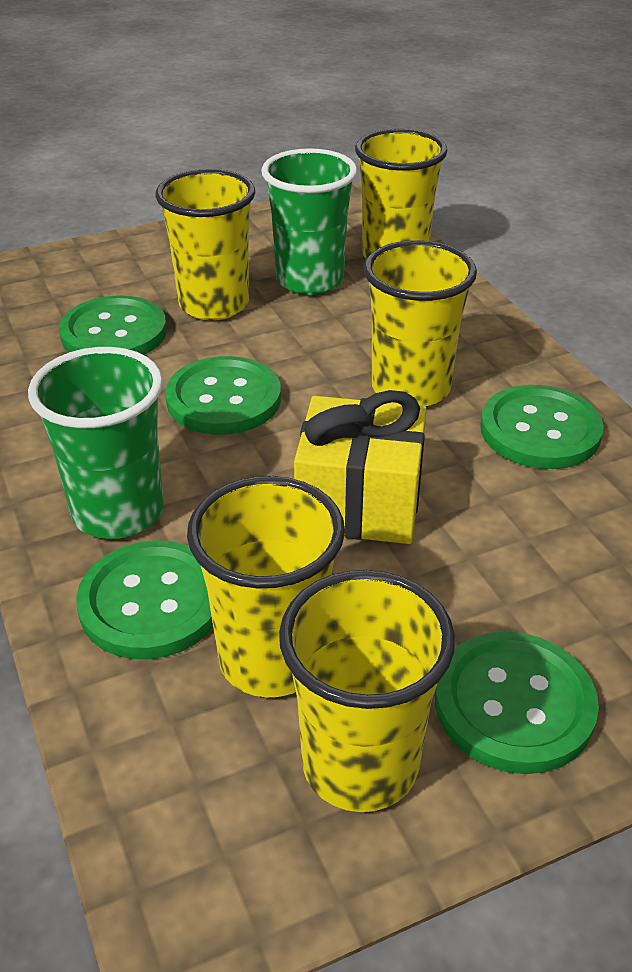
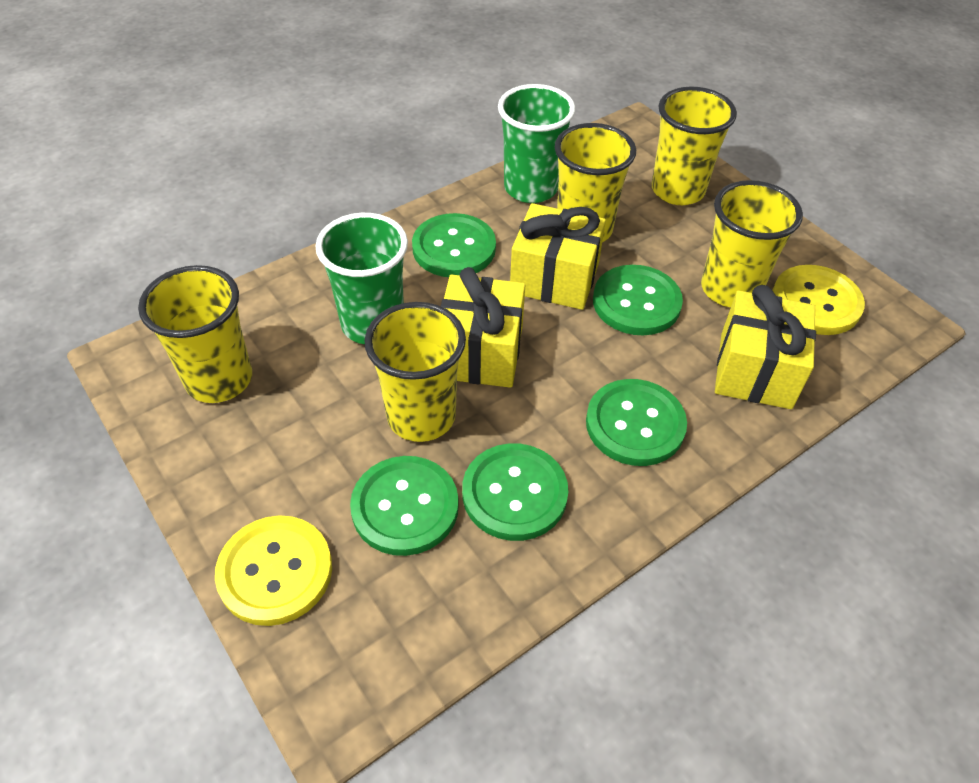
yellow button: none = 0 -> [215,515,332,626] [773,265,865,335] = 2
yellow gift: [294,390,427,544] = 1 -> [441,267,525,388] [510,203,606,310] [715,285,816,409] = 3

